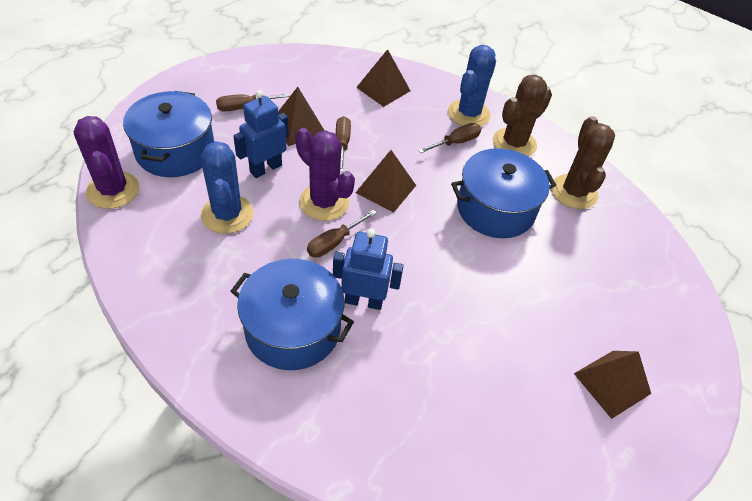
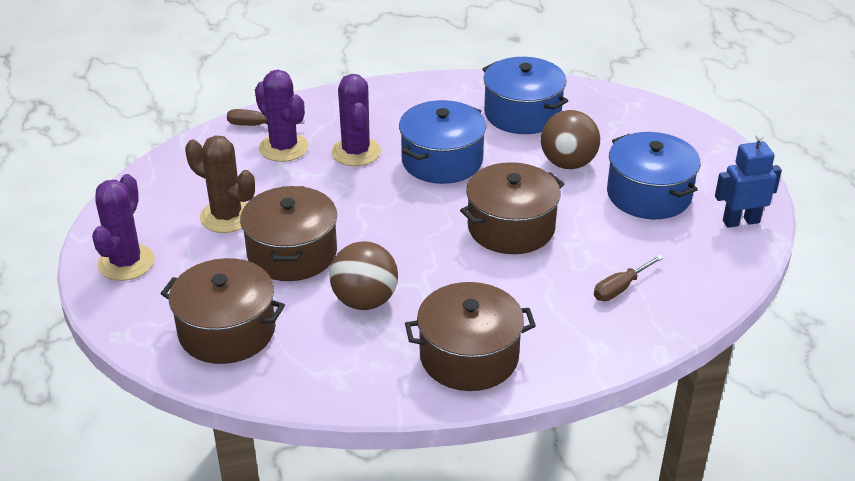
blue cactus: [201,141,254,234] [448,45,496,127] = 2 -> none = 0
blue robot: [233,90,289,178] [333,229,404,310] = 2 -> [715,133,782,228] = 1
brown ball: none = 0 -> [329,241,398,310] [541,110,601,169] = 2
brown cactus: [493,75,552,157] [551,116,615,209] = 2 -> [185,136,255,233] = 1
brown pot: none = 0 -> [161,258,285,364] [240,186,337,281] [405,282,536,391] [460,162,564,254] = 4
brown pyramid: [278,87,325,146] [355,150,416,212] [356,49,410,107] [574,351,651,419] = 4 -> none = 0
brown screwdriver: [216,93,289,111] [307,210,376,258] [336,116,351,172] [418,123,481,153] = 4 -> [227,109,305,126] [594,255,663,301] = 2
purple cactus: [74,116,140,209] [295,128,355,221] = 2 -> [92,174,154,281] [255,70,309,162] [331,74,381,166] = 3

